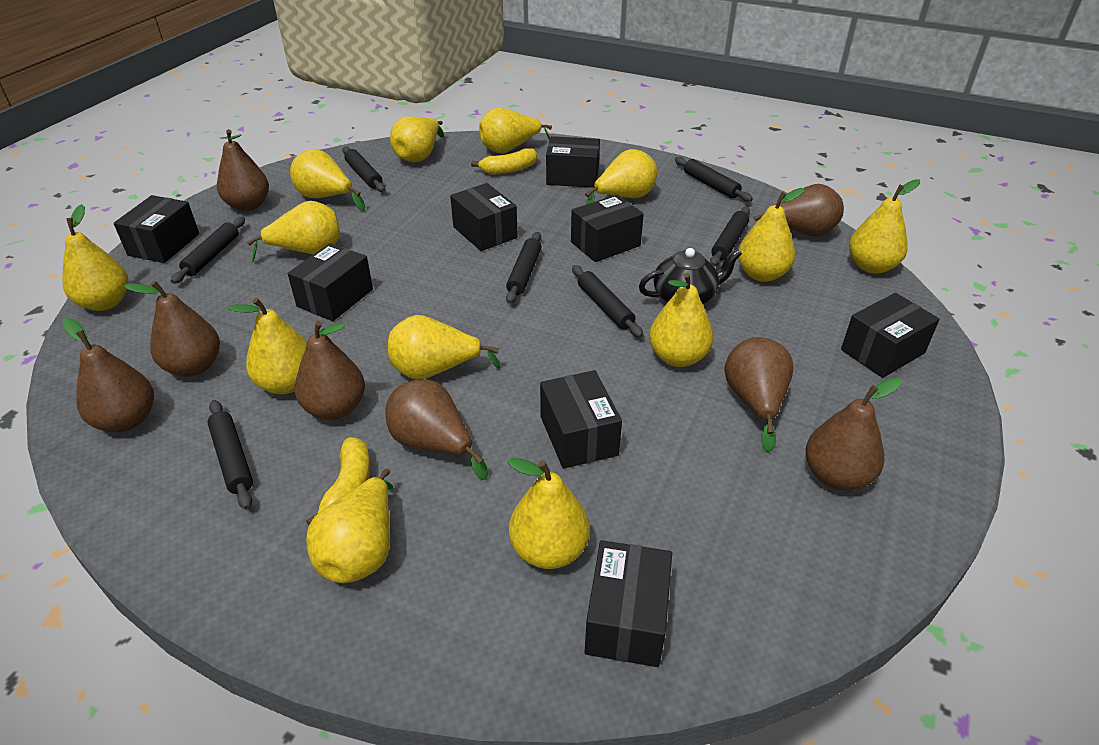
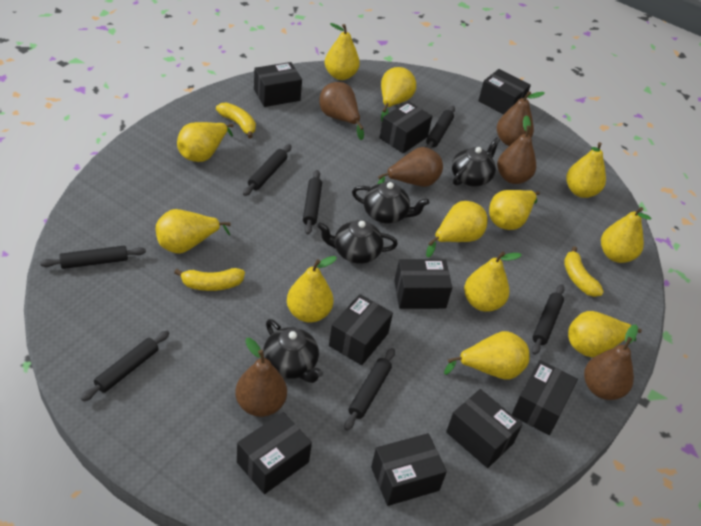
black box: [114,195,199,263] [287,243,373,321] [450,183,518,251] [540,370,622,469] [546,136,600,188] [571,194,644,262] [585,540,672,667] [841,293,940,378] = 8 -> [237,412,312,494] [254,62,302,107] [329,294,393,365] [371,433,447,506] [379,101,432,153] [394,259,452,309] [446,389,523,468] [478,69,531,115] [512,360,578,435] = 9
black teapot: [639,248,742,304] = 1 -> [263,319,323,383] [317,220,398,264] [352,182,429,224] [452,137,500,186] = 4
brown pear: [62,318,154,432] [124,281,220,377] [217,129,269,211] [295,321,365,420] [386,379,488,480] [724,337,794,453] [754,184,844,236] [806,377,902,490] = 8 -> [235,338,287,417] [319,82,364,140] [378,147,443,187] [497,91,545,146] [497,115,536,184] [584,324,638,400] = 6
yellow banana: [306,437,370,525] [471,148,537,175] = 2 -> [174,268,245,291] [216,102,256,138] [564,246,604,297] = 3
yellow pear: [62,204,128,311] [227,298,307,394] [247,201,340,262] [290,149,365,211] [306,469,393,583] [388,315,500,380] [390,116,444,162] [479,108,552,154] [507,458,590,569] [585,149,657,205] [649,273,713,367] [738,188,804,282] [849,179,920,274] = 13 -> [156,209,231,254] [177,122,234,162] [287,256,337,322] [325,23,360,80] [381,67,416,122] [426,201,488,257] [444,331,530,380] [464,252,522,312] [489,190,540,230] [566,142,606,198] [568,311,642,358] [601,207,651,263] = 12

